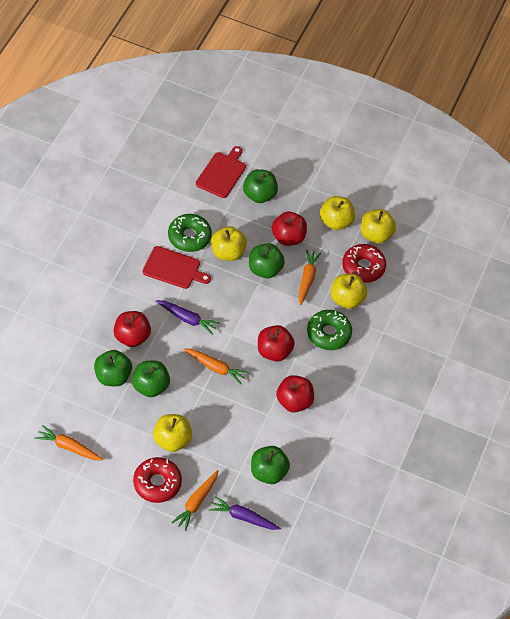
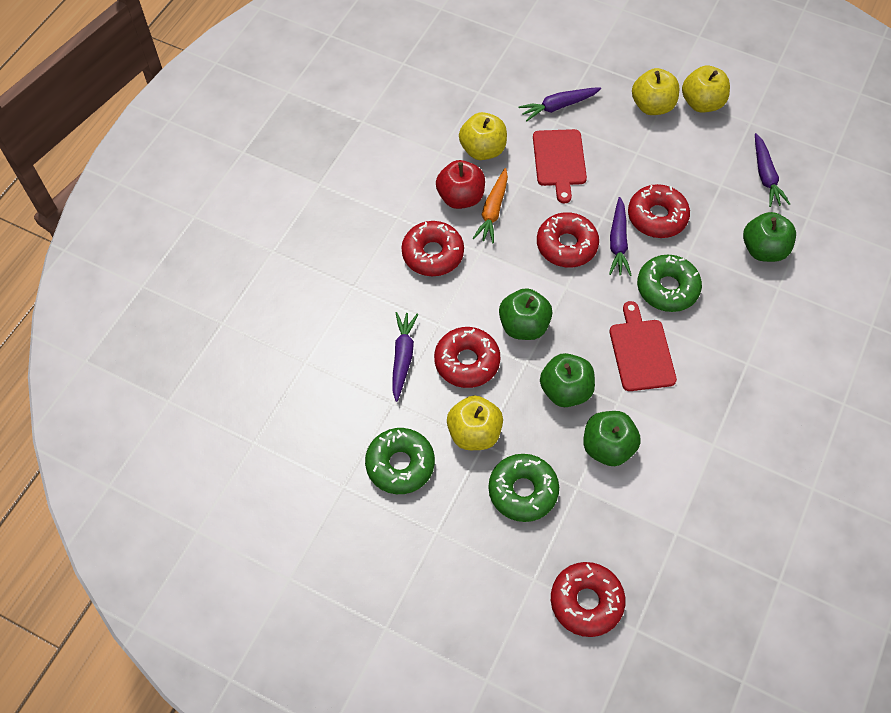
green apple: [94,350,132,386] [132,361,170,397] [243,169,278,203] [249,243,285,278] [251,446,290,484] = 5 -> [499,288,553,340] [540,353,595,407] [583,411,641,466] [743,212,796,262] = 4
green donut: [168,214,212,252] [307,310,352,350] = 2 -> [365,428,435,494] [488,454,559,522] [637,255,702,312] = 3
orange carrot: [35,425,103,461] [171,470,218,531] [183,348,249,384] [299,249,321,305] = 4 -> [473,168,508,244] = 1
purple carrot: [156,300,220,335] [209,496,281,530] = 2 -> [392,312,418,402] [518,87,601,121] [609,197,632,276] [755,133,790,207] = 4
red apple: [114,311,151,347] [258,325,295,362] [272,211,307,246] [276,375,314,412] = 4 -> [436,160,485,209] = 1
red donut: [133,457,182,503] [342,244,386,283] = 2 -> [401,221,464,276] [434,327,500,388] [537,212,599,267] [551,562,625,637] [628,184,690,238] = 5
yellow apple: [153,414,192,452] [211,226,247,261] [320,196,355,230] [331,274,367,309] [361,209,396,244] = 5 -> [447,395,503,450] [459,112,507,160] [632,68,679,115] [682,65,730,112] = 4

